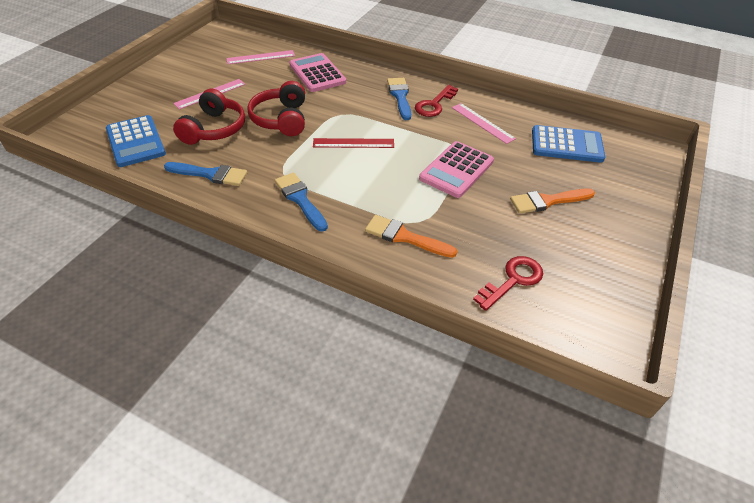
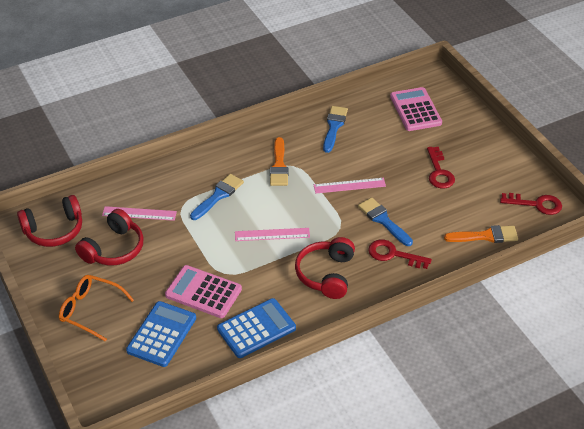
orange glasses: none = 0 -> [59,275,134,342] = 1
red headphones: [173,89,245,145] [247,81,305,136] = 2 -> [17,195,82,247] [75,209,144,266] [295,237,355,299] = 3
red key: [415,85,458,117] [473,256,543,311] = 2 -> [368,239,432,269] [427,147,455,188] [500,193,562,215] = 3
red ruler: [313,138,394,148] = 1 -> none = 0

